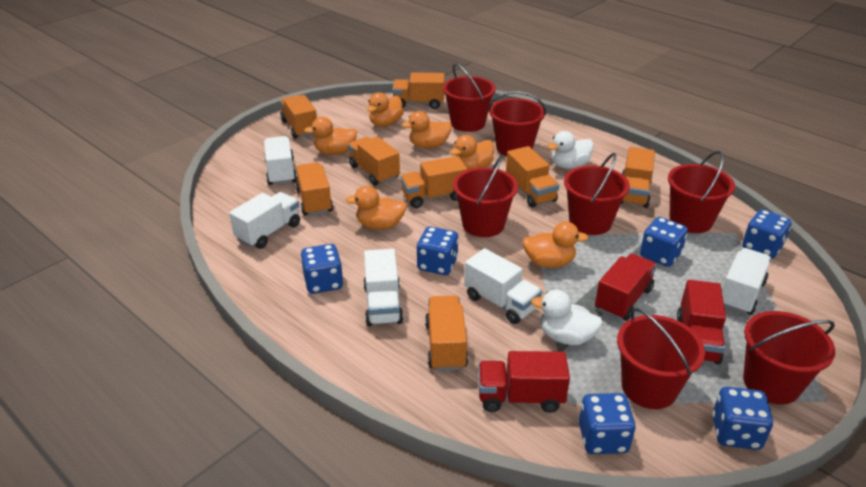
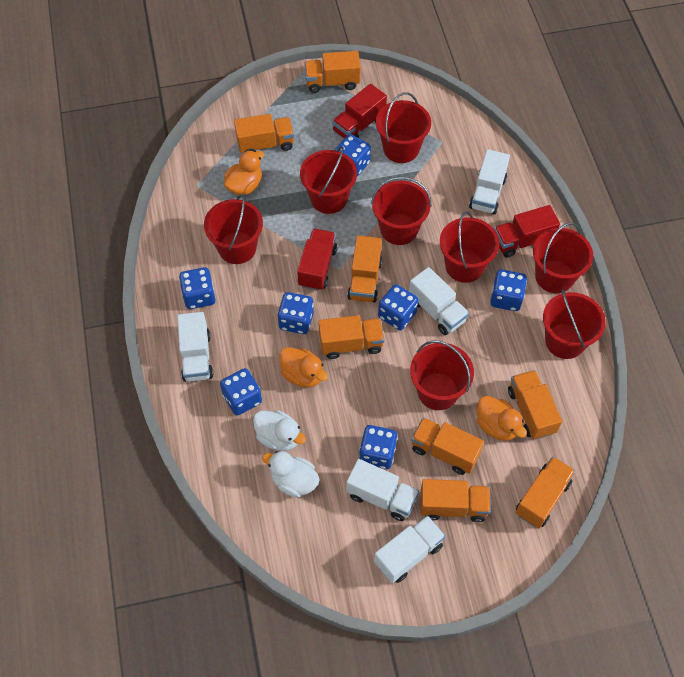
blue dice: [301,244,343,294] [417,226,459,275] [579,393,636,454] [640,217,688,267] [712,387,773,450] [742,209,792,259] = 6 -> [179,267,215,309] [220,368,262,416] [277,292,314,334] [335,134,371,176] [359,425,398,469] [378,284,418,330] [490,269,527,311] = 7
orange duck: [304,117,357,155] [346,186,407,230] [367,92,404,127] [401,111,452,149] [450,135,494,170] [522,222,589,268] = 6 -> [224,150,264,195] [279,347,328,388] [477,396,527,441] = 3
red bucket: [443,64,496,132] [453,155,518,237] [488,91,546,156] [564,153,630,235] [617,308,705,409] [668,151,735,233] [743,311,835,405] = 7 -> [204,194,263,264] [300,146,357,214] [371,177,432,245] [376,92,431,163] [410,340,474,410] [440,211,499,283] [533,223,593,293] [543,289,606,359] = 8

